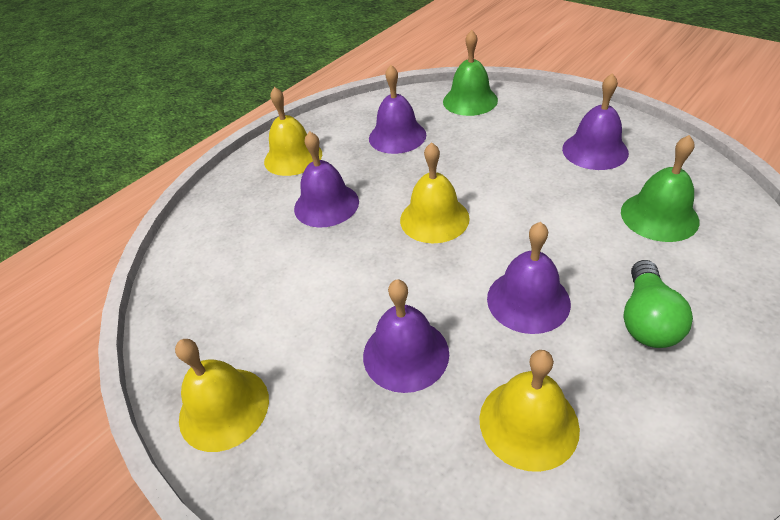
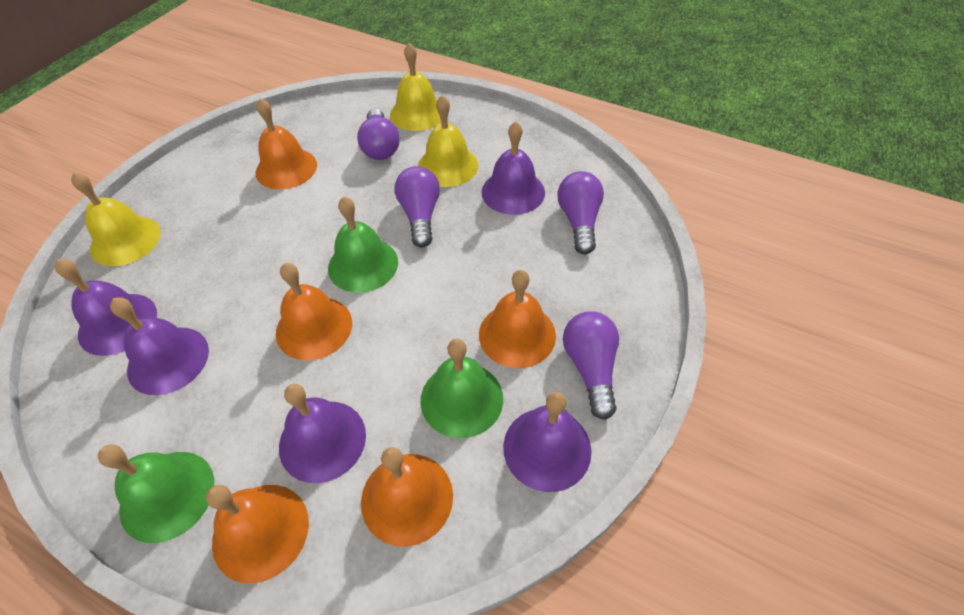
green bell: [443,30,498,116] [621,135,700,242] = 2 -> [98,444,214,543] [328,197,398,293] [420,339,503,438] = 3
green light bulb: [623,260,693,348] = 1 -> none = 0
orange bell: none = 0 -> [206,485,309,583] [256,98,317,189] [276,263,352,361] [361,447,453,547] [479,270,556,368] = 5
purple light bulb: none = 0 -> [357,109,400,160] [395,166,440,248] [558,171,604,254] [563,311,619,420] = 4
yellow bell: [175,339,269,452] [264,87,322,176] [400,142,470,243] [480,350,580,472] = 4 -> [71,172,161,266] [390,43,441,131] [418,95,479,187] = 3

